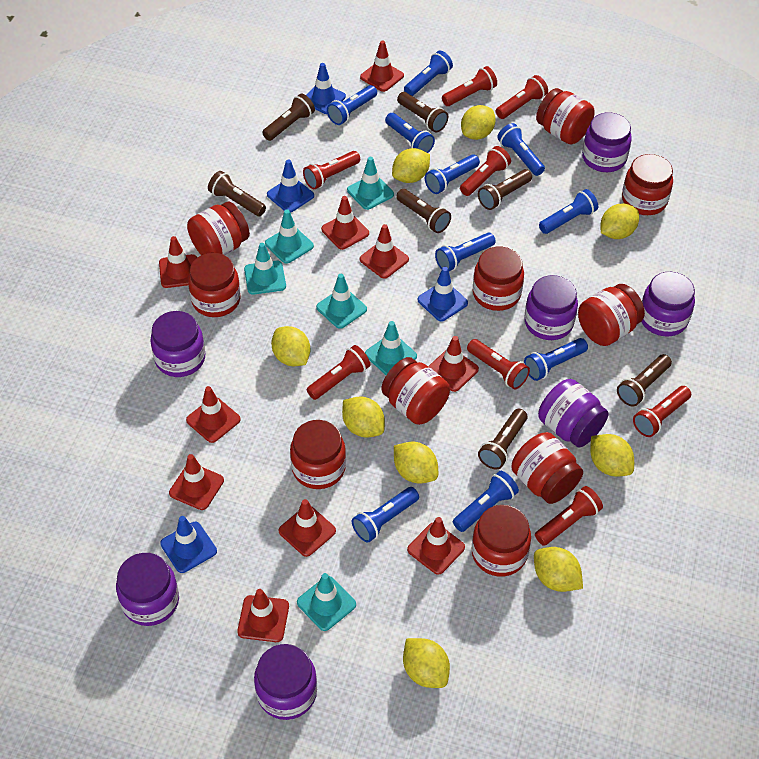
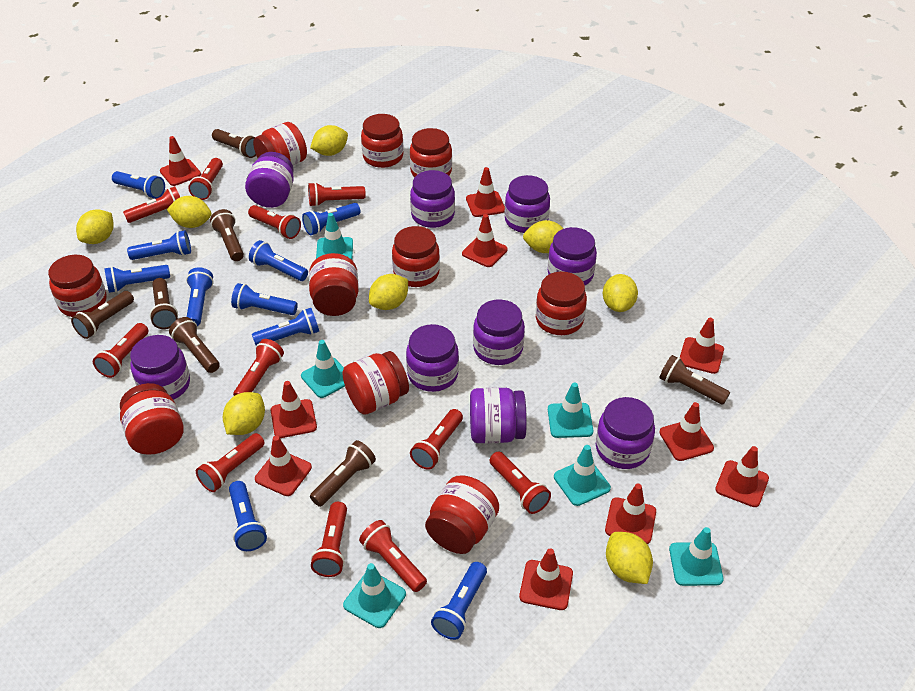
blue traffic cone: [160,516,217,573] [267,159,314,213] [306,63,346,114] [418,267,468,321] = 4 -> none = 0
purple jar: [116,553,179,626] [150,311,206,377] [254,644,317,720] [525,275,578,340] [538,379,608,447] [582,112,632,172] [641,272,695,337] = 7 -> [130,335,190,400] [245,152,294,208] [406,324,459,392] [410,170,455,228] [470,387,527,443] [473,300,525,365] [505,175,550,233] [548,227,597,285] [596,397,655,469] = 9
red flashlight: [303,151,360,189] [306,345,371,400] [442,66,497,106] [460,146,511,196] [467,339,530,389] [496,75,548,119] [535,486,603,546] [633,386,691,437] = 8 -> [93,323,149,378] [123,186,180,223] [188,158,223,200] [196,433,265,492] [233,339,284,396] [248,205,301,239] [308,182,366,207] [311,502,347,577] [359,520,427,592] [410,409,463,470] [489,451,551,514] = 11
yellow lemon: [271,326,310,366] [342,397,385,438] [392,148,430,183] [394,442,438,484] [403,638,450,688] [461,105,496,140] [534,547,583,592] [590,434,634,477] [601,204,639,239] = 9 -> [76,209,114,244] [167,196,212,228] [223,392,265,435] [310,125,348,156] [369,274,408,310] [523,220,563,253] [603,274,638,312] [606,532,653,584] = 8

